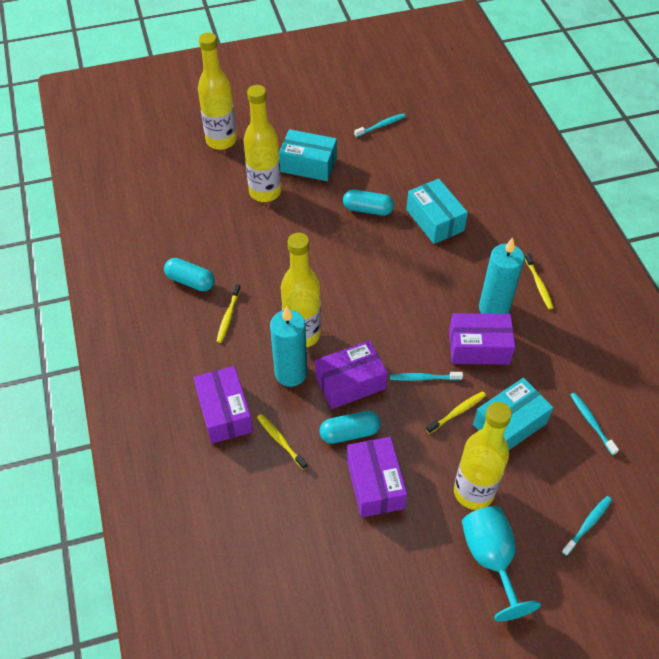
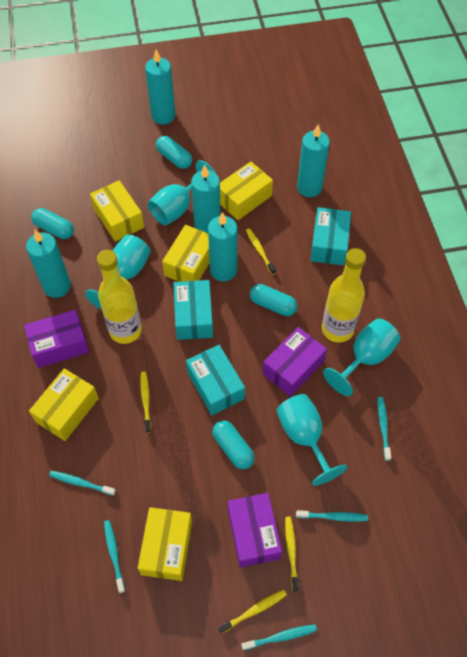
purple box: [193,366,253,444] [315,340,388,409] [347,437,407,518] [449,313,515,365] = 4 -> [24,310,89,368] [228,493,282,568] [263,327,327,397] = 3
turquoise candle: [270,306,307,387] [479,238,524,314] = 2 -> [26,229,71,298] [145,49,175,125] [191,165,221,233] [208,212,237,281] [297,124,330,197] = 5
turquoise capsule: [164,258,215,291] [320,411,380,444] [343,190,394,215] = 3 -> [31,208,74,239] [156,136,192,169] [212,420,255,469] [250,284,297,316] = 4
turquoise goblet: [462,506,541,622] = 1 -> [85,235,151,310] [148,160,215,225] [276,394,348,486] [323,318,400,396] = 4
turquoise toothbrush: [354,113,406,137] [390,372,463,381] [562,496,612,556] [571,392,619,455] = 4 -> [49,471,116,496] [104,520,125,593] [241,624,317,650] [296,510,368,522] [378,397,391,461] = 5
yellow bottle: [198,33,237,150] [243,85,281,202] [281,233,321,348] [454,402,512,510] = 4 -> [97,250,142,344] [322,248,366,343] = 2
yellow box: none = 0 -> [29,368,99,441] [90,180,144,242] [138,507,192,581] [162,225,210,282] [220,161,273,220] = 5

